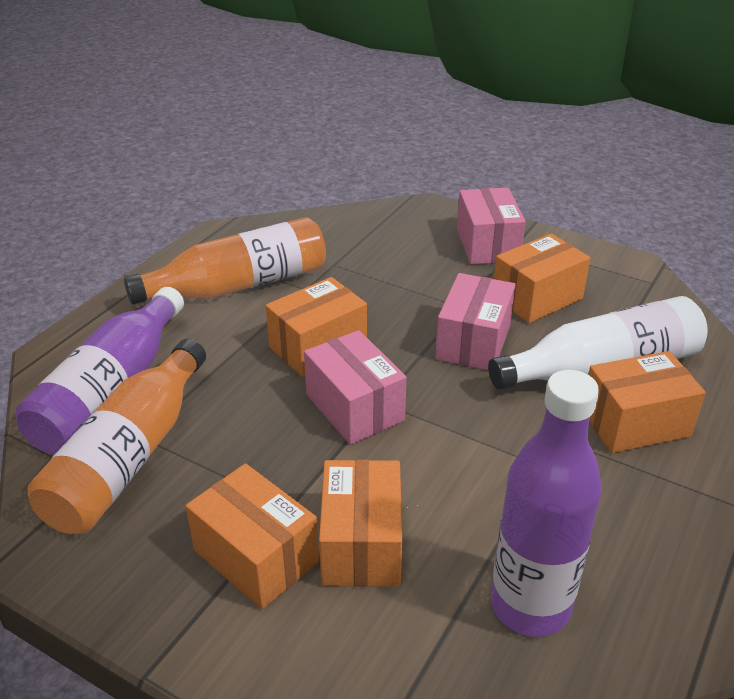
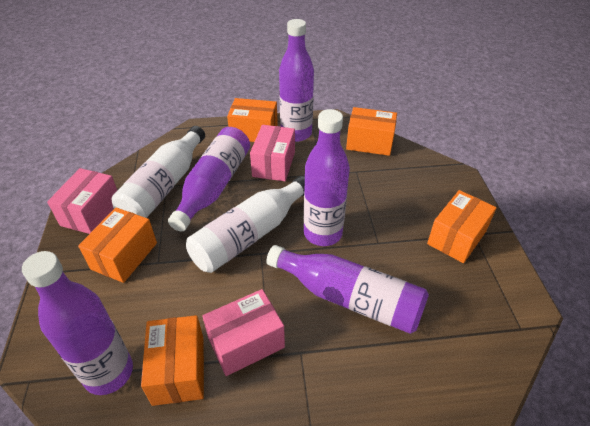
orange bottle: [27,339,206,534] [124,217,326,305] = 2 -> none = 0
purple bottle: [15,287,184,454] [491,370,602,637] = 2 -> [22,251,133,395] [168,127,250,232] [266,245,429,334] [279,19,314,142] [304,109,350,246] = 5
white bottle: [488,296,708,390] = 1 -> [112,126,205,218] [186,176,305,273] = 2

